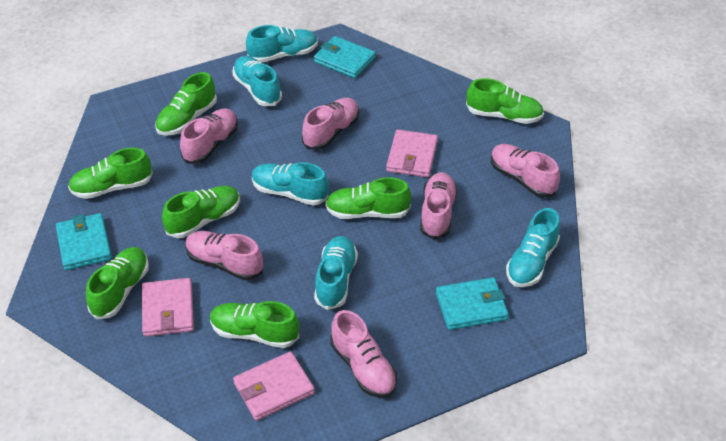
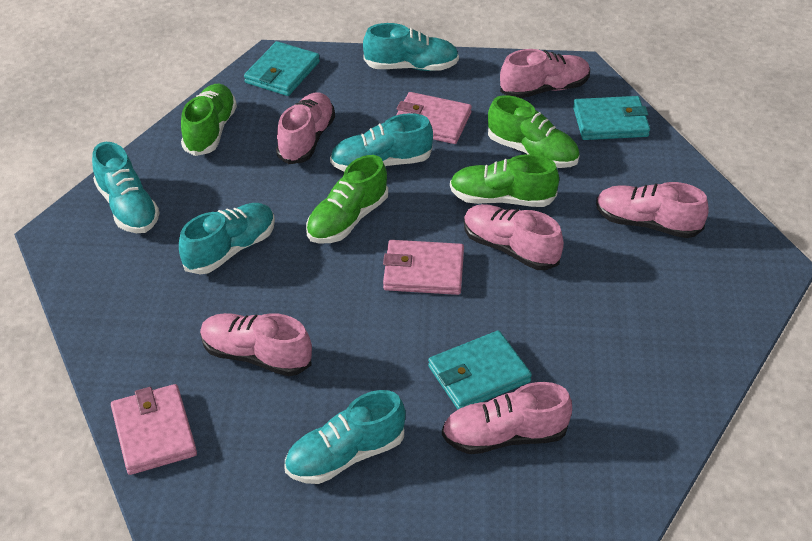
green shoe: [68,148,153,199] [86,247,149,319] [155,72,217,136] [162,186,240,238] [210,301,299,348] [325,177,411,219] [466,78,544,124] = 7 -> [181,84,237,156] [306,155,388,243] [450,154,559,207] [488,95,580,168] = 4

